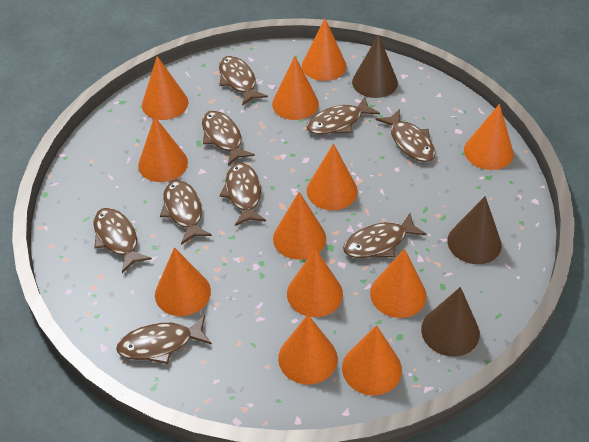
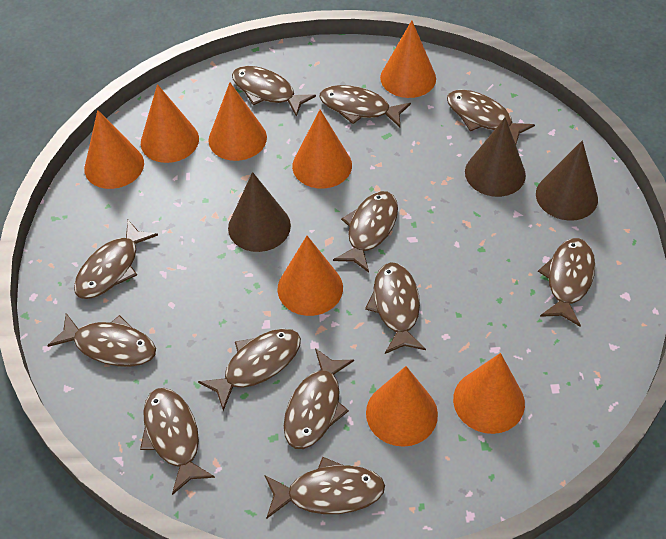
brown fish: [93,208,152,273] [116,315,212,364] [160,180,212,245] [202,111,255,166] [219,56,268,106] [219,162,266,226] [306,97,380,135] [343,213,427,258] [376,109,435,162] = 9 -> [47,313,156,367] [74,220,158,299] [140,388,215,495] [198,329,301,411] [232,66,316,117] [265,457,385,518] [284,348,354,449] [319,85,411,127] [333,191,398,273] [365,262,426,354] [447,90,535,145] [538,238,595,327] = 12
orange cone: [138,116,188,182] [142,56,188,120] [155,247,211,316] [272,56,319,120] [273,192,326,260] [278,315,338,385] [287,248,343,317] [302,18,347,81] [307,143,358,210] [342,325,402,395] [370,249,426,318] [464,104,514,170] = 12 -> [84,110,144,189] [141,84,199,163] [208,82,267,161] [278,236,343,316] [292,110,352,188] [366,366,438,447] [380,20,436,98] [453,353,525,434] = 8

